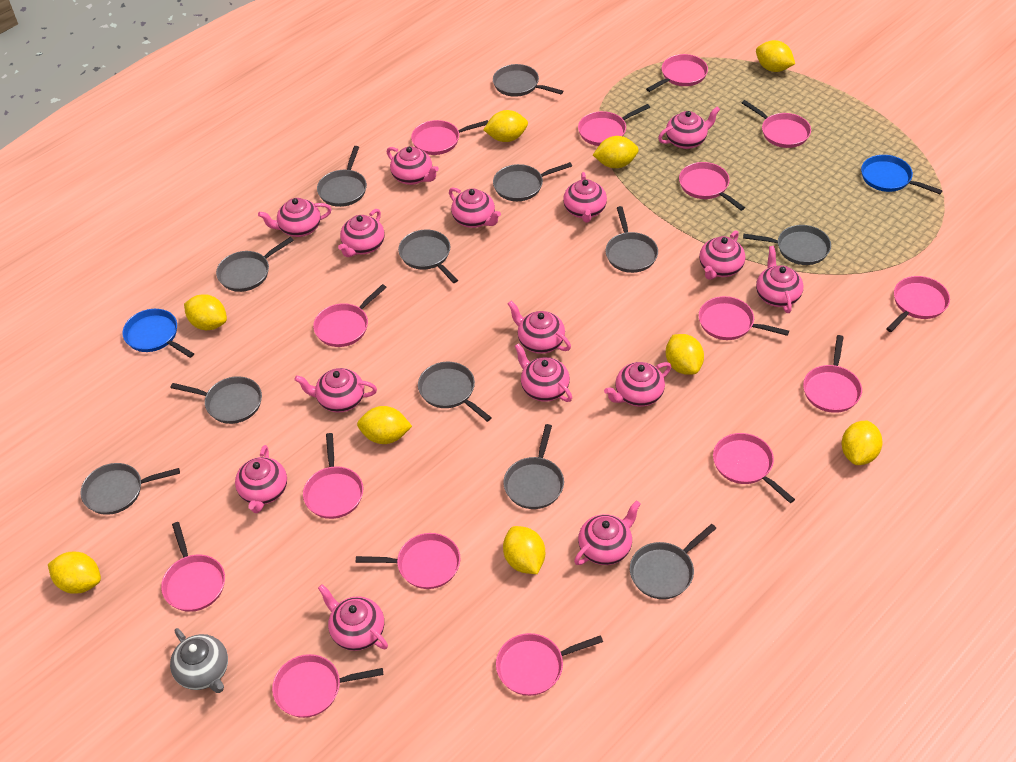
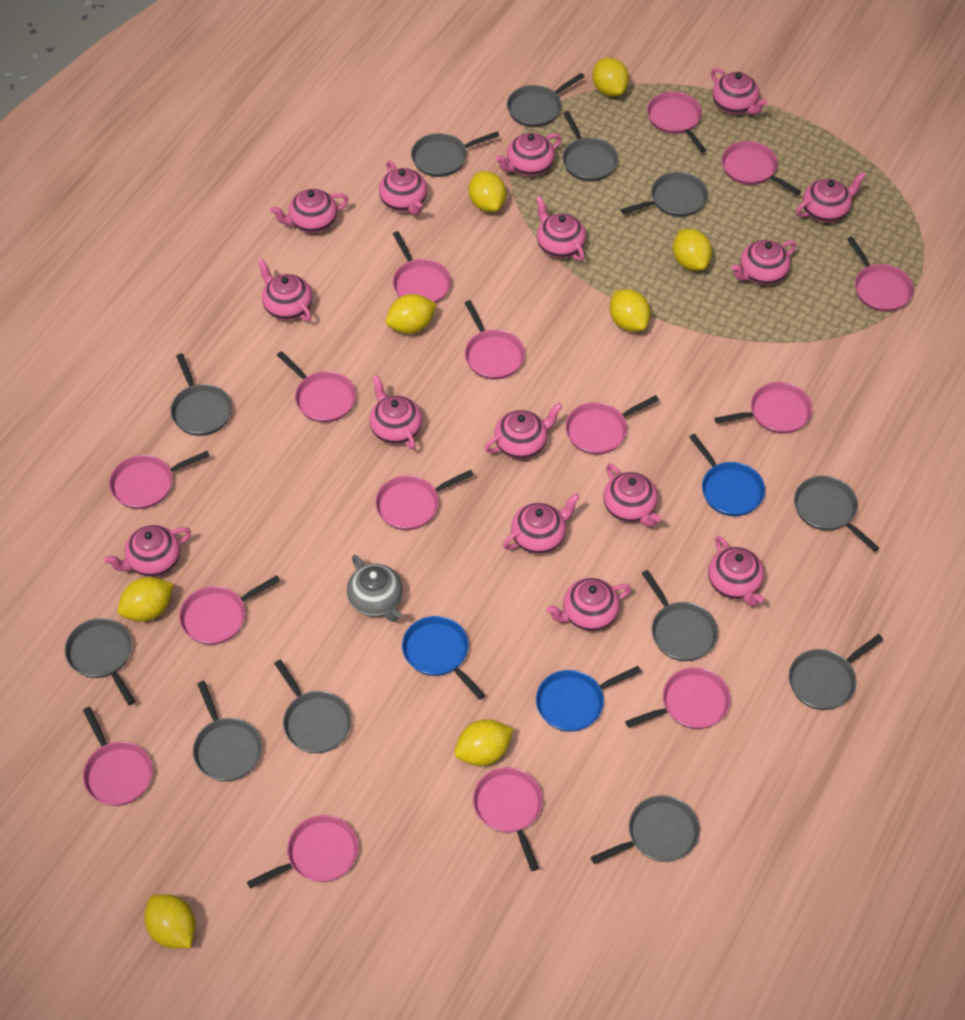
blue pan: [122,309,194,358] [861,155,943,194] = 2 -> [402,616,485,700] [536,666,641,732] [689,434,765,516] = 3
yellow lemon: [48,552,101,594] [184,294,227,330] [357,406,412,444] [483,110,528,142] [503,526,545,574] [593,136,639,168] [666,334,704,375] [756,40,795,72] [842,420,883,465] = 9 -> [118,577,174,622] [144,894,196,948] [386,294,437,334] [455,719,513,766] [469,171,506,212] [593,58,629,97] [609,289,650,332] [673,229,712,271] = 8

